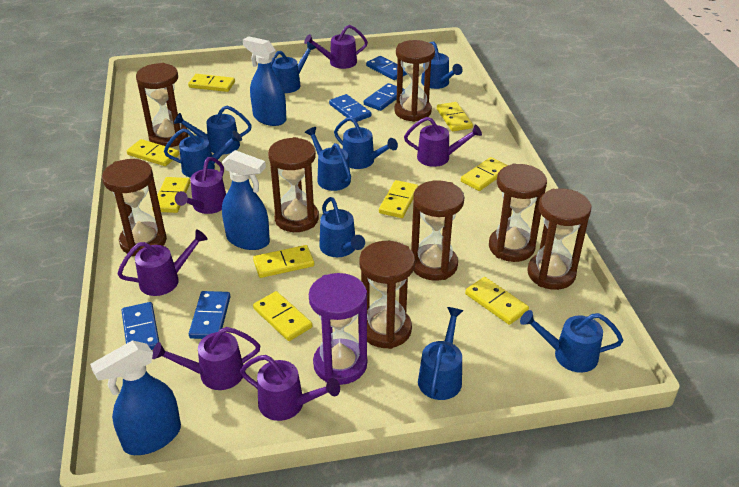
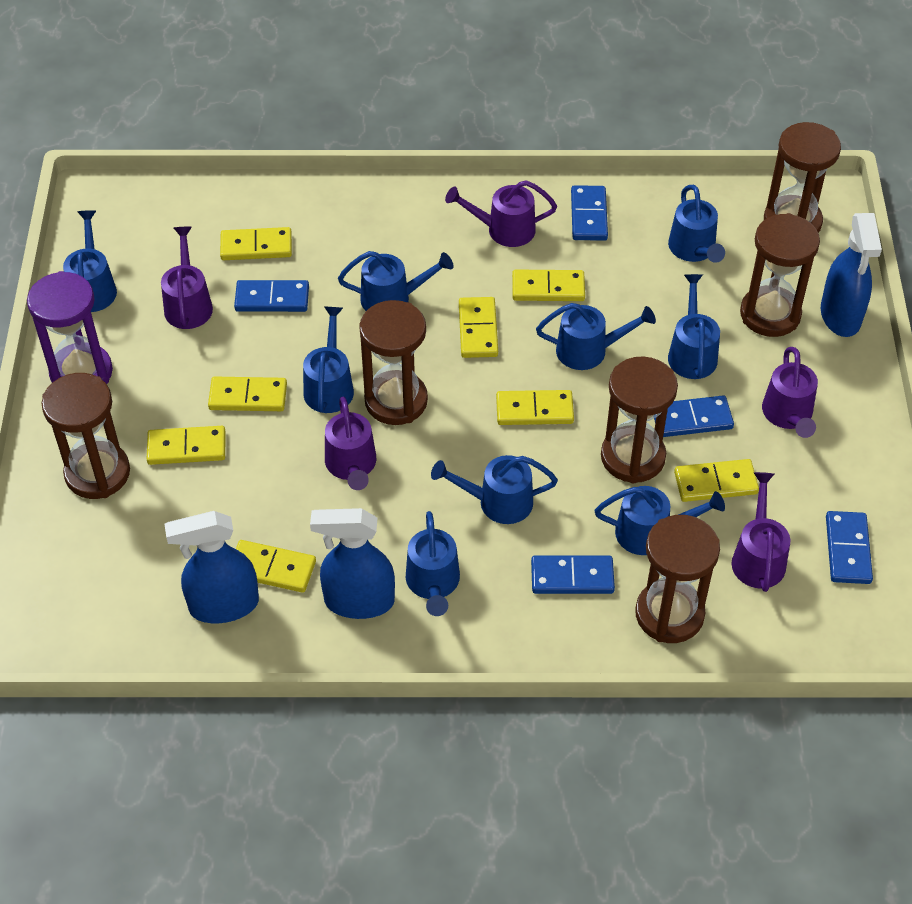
brown hourglass: [102,159,167,256] [136,63,188,147] [268,137,319,232] [359,241,415,349] [394,40,435,122] [411,180,464,281] [489,164,547,262] [527,189,592,290] = 8 -> [41,373,130,499] [359,300,428,425] [601,356,678,483] [635,515,720,643] [740,213,820,337] [764,122,841,233] = 6
purple watering can: [117,229,208,296] [152,327,260,390] [175,157,226,214] [240,355,340,421] [304,25,368,69] [404,117,482,167] = 6 -> [161,227,213,329] [325,397,376,490] [445,180,557,247] [732,472,790,592] [762,347,818,438] = 5
yellow domino: [127,139,179,166] [152,177,190,213] [188,74,235,92] [253,245,314,278] [253,291,312,341] [379,180,418,218] [437,102,473,131] [461,157,508,191] [465,277,529,325] = 9 -> [147,426,225,465] [208,376,287,411] [220,227,292,260] [236,540,316,593] [459,297,498,358] [496,390,574,425] [512,270,585,301] [674,459,759,502] = 8

